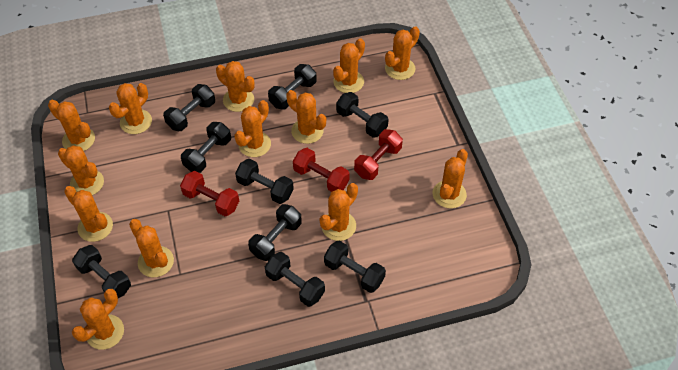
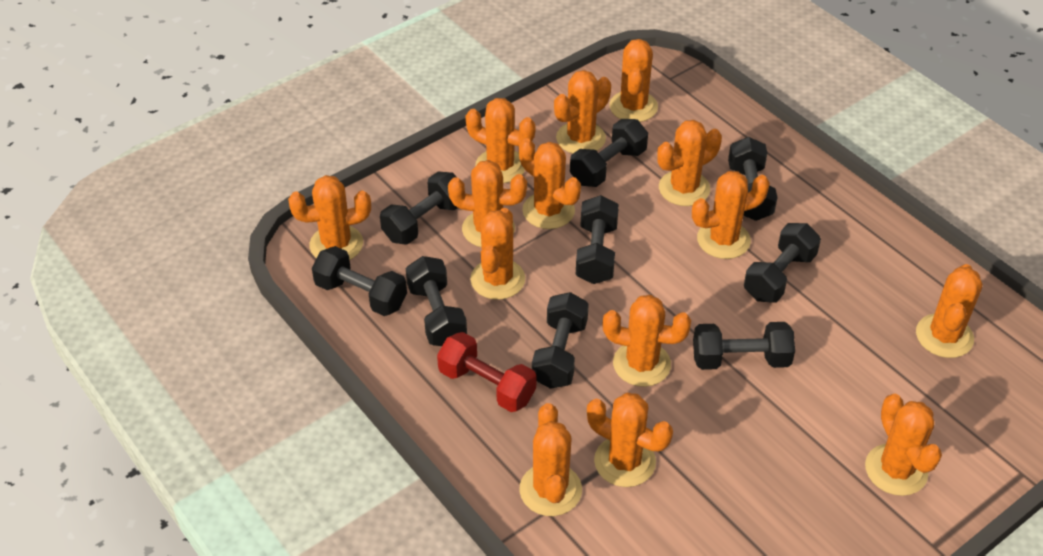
orange cactus: [48,100,95,151] [58,146,104,195] [64,186,113,242] [72,289,124,350] [109,83,152,134] [129,219,174,277] [216,61,254,112] [234,100,271,157] [286,90,326,144] [320,183,358,241] [333,38,365,93] [385,26,420,80] [433,149,468,208] = 13 -> [288,175,371,260] [448,160,527,247] [466,98,535,183] [470,208,525,300] [519,138,581,229] [519,403,582,516] [554,70,611,154] [587,393,673,487] [602,295,691,387] [609,39,658,122] [657,120,722,206] [692,171,770,259] [865,394,942,496] [916,264,982,358] = 14
red dumbbell: [180,171,239,216] [293,148,350,192] [354,129,403,180] = 3 -> [437,332,536,412] = 1

